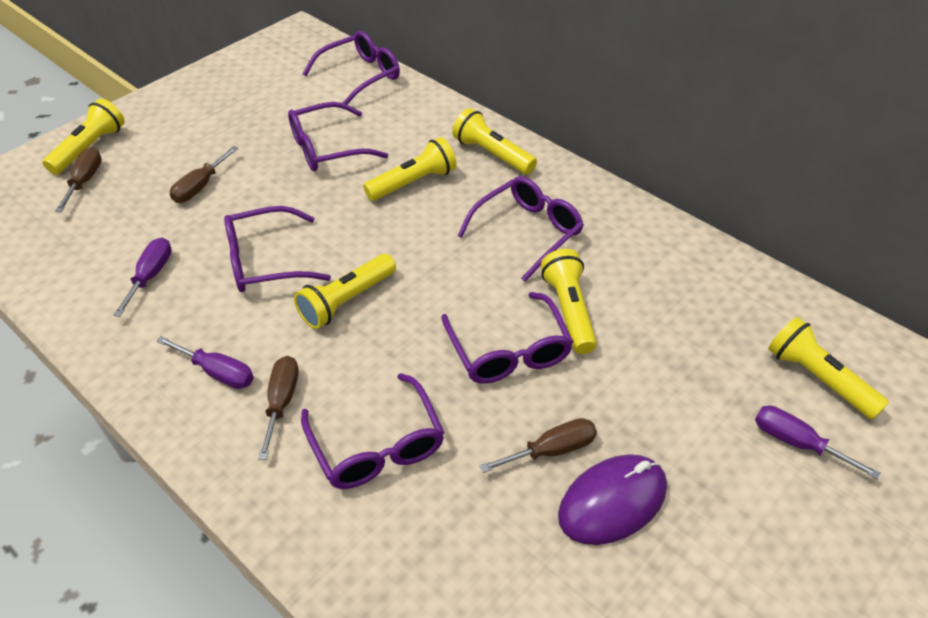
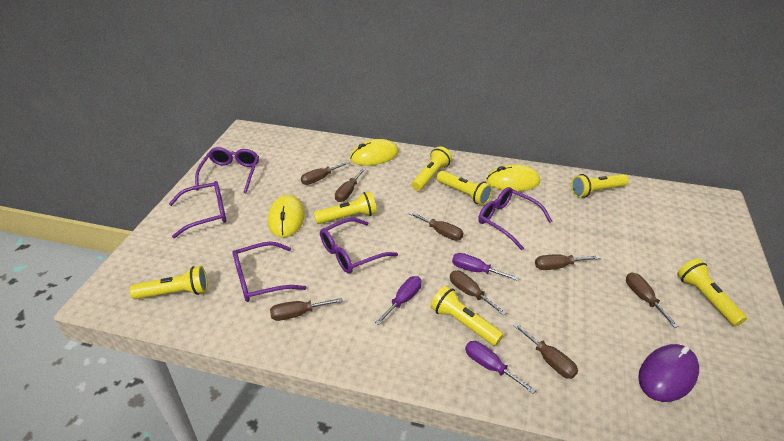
brown screwdriver: [55,148,102,212] [170,146,238,203] [258,356,299,460] [480,418,597,473] = 4 -> [270,298,343,321] [301,161,350,185] [335,168,366,202] [409,212,464,241] [450,271,507,316] [513,323,578,379] [535,254,601,270] [626,272,679,328] = 8
purple glasses: [224,206,331,292] [288,102,388,171] [301,373,444,489] [302,31,400,105] [441,292,574,384] [457,176,584,282] = 6 -> [169,181,227,238] [195,147,259,193] [232,242,307,302] [320,218,398,274] [478,187,552,250] = 5
yellow flashlight: [43,98,125,175] [294,254,396,329] [363,137,457,201] [452,108,537,174] [541,249,597,354] [768,317,889,420] = 6 -> [129,266,208,299] [314,191,377,224] [412,146,452,191] [431,286,504,346] [437,171,492,205] [571,174,629,198] [677,258,747,327] = 7
yellow mouse: none = 0 -> [268,195,305,237] [350,139,399,166] [487,164,540,191] = 3

